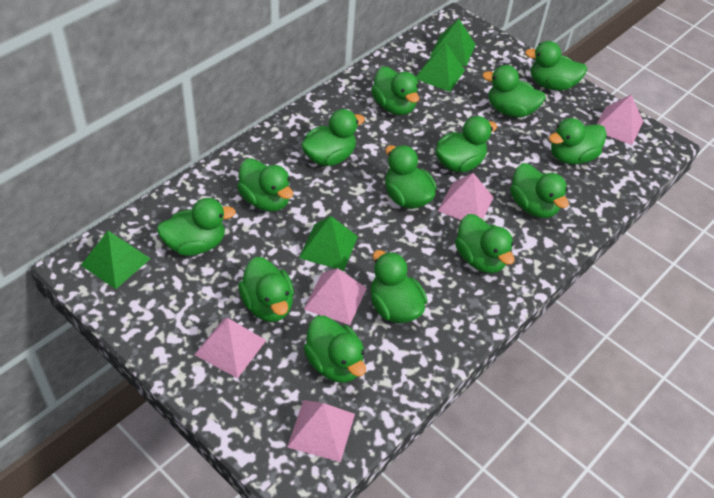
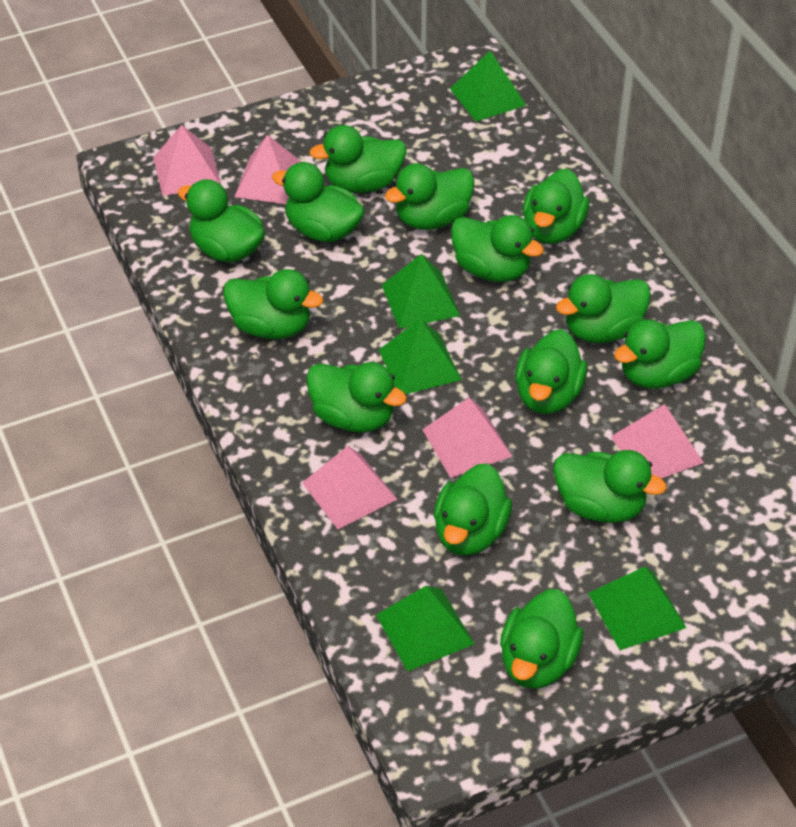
green pyramid: [81,231,150,289] [299,216,358,271] [416,42,465,92] [430,19,476,66] = 4 -> [376,586,474,671] [379,319,462,394] [382,254,460,329] [450,51,526,122] [588,566,686,650] = 5

